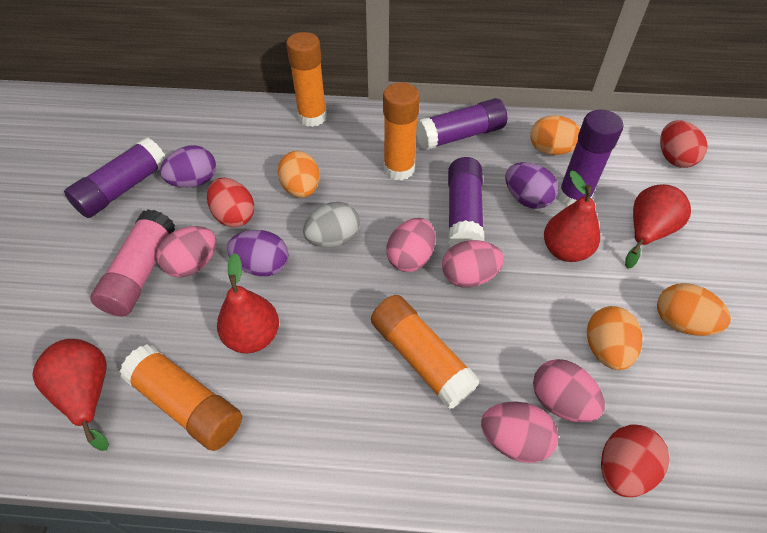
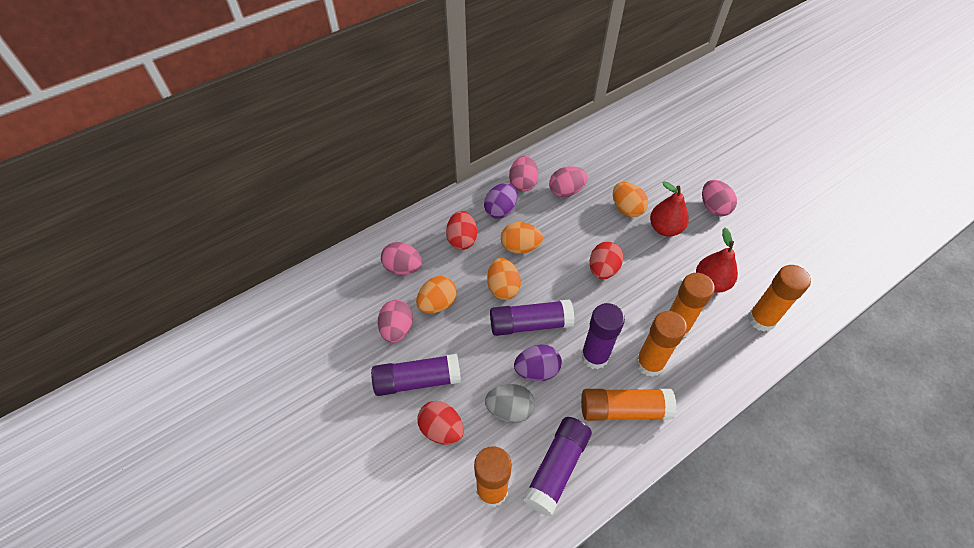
orange glue stick: [119,344,242,451] [286,32,327,127] [371,295,480,409] [383,82,420,180] = 4 -> [474,446,512,507] [581,389,677,421] [636,311,687,377] [669,273,715,337] [748,265,811,332] = 5
pink glue stick: [90,209,175,316] = 1 -> none = 0
purple egg: [160,145,216,188] [227,230,288,276] [505,162,558,209] = 3 -> [484,183,517,219] [514,344,562,381] = 2
red pear: [32,339,109,451] [217,253,279,353] [544,170,600,262] [625,184,691,269] = 4 -> [650,181,689,237] [696,228,738,293] = 2

